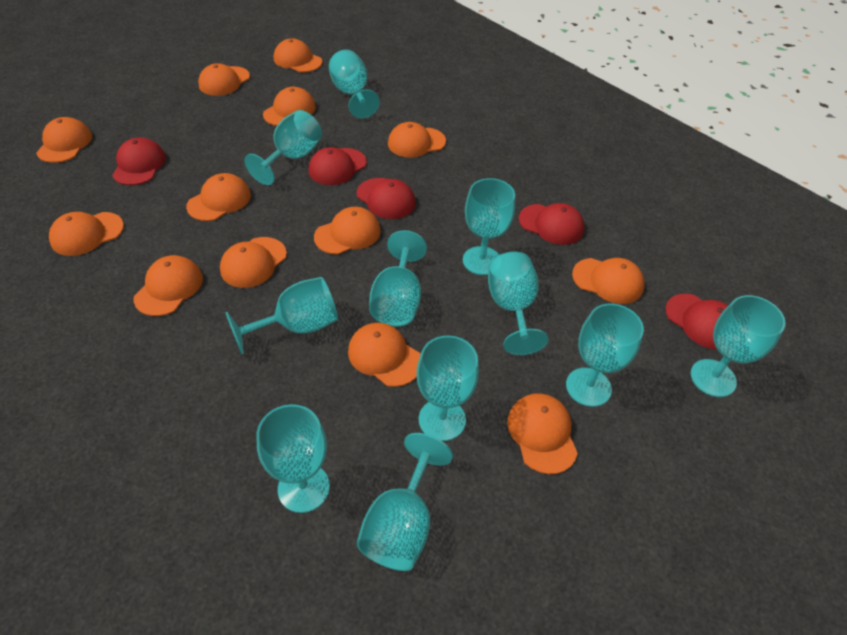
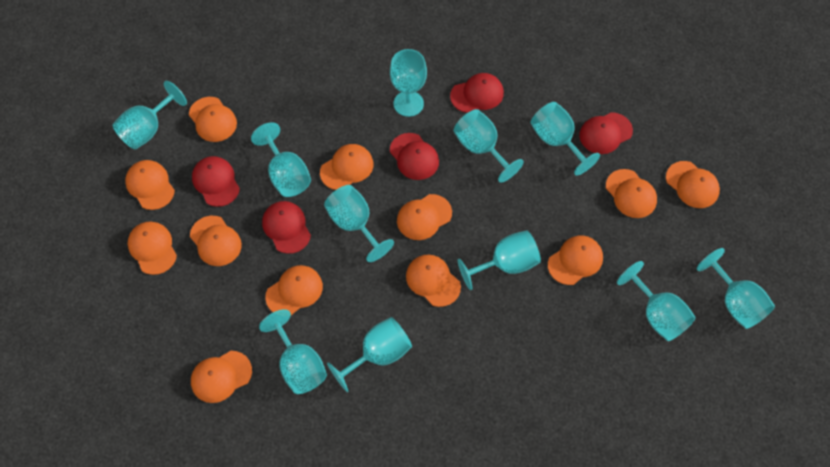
orange cap: [36,117,92,163] [49,212,124,256] [133,255,203,316] [186,173,251,221] [198,63,250,96] [220,237,287,288] [263,87,316,126] [274,38,322,72] [314,207,381,255] [348,323,421,387] [388,122,446,158] [507,393,578,474] [572,258,645,304] = 13 -> [125,160,175,210] [128,221,177,275] [189,97,237,142] [190,216,242,266] [191,351,252,403] [265,265,323,315] [320,144,373,190] [397,194,452,240] [406,255,461,307] [548,236,603,285] [606,169,657,218] [666,161,720,208] = 12

